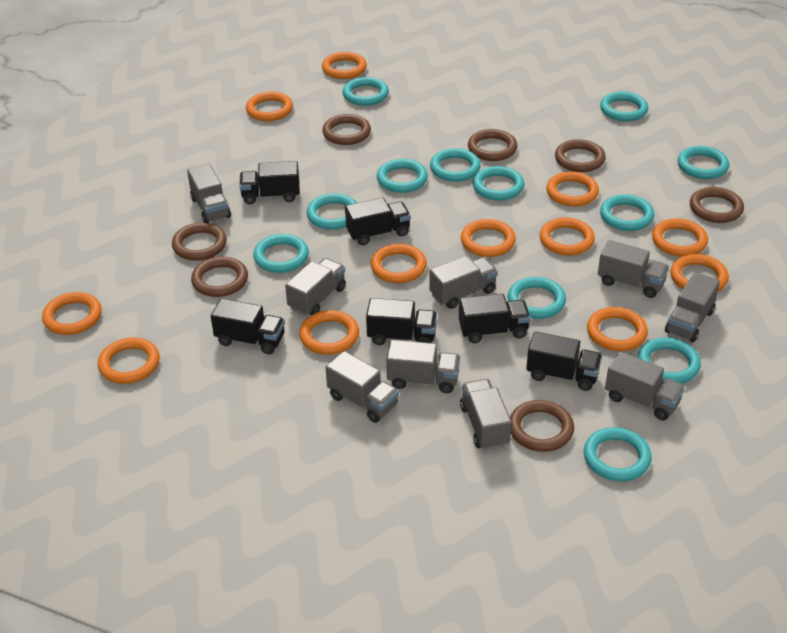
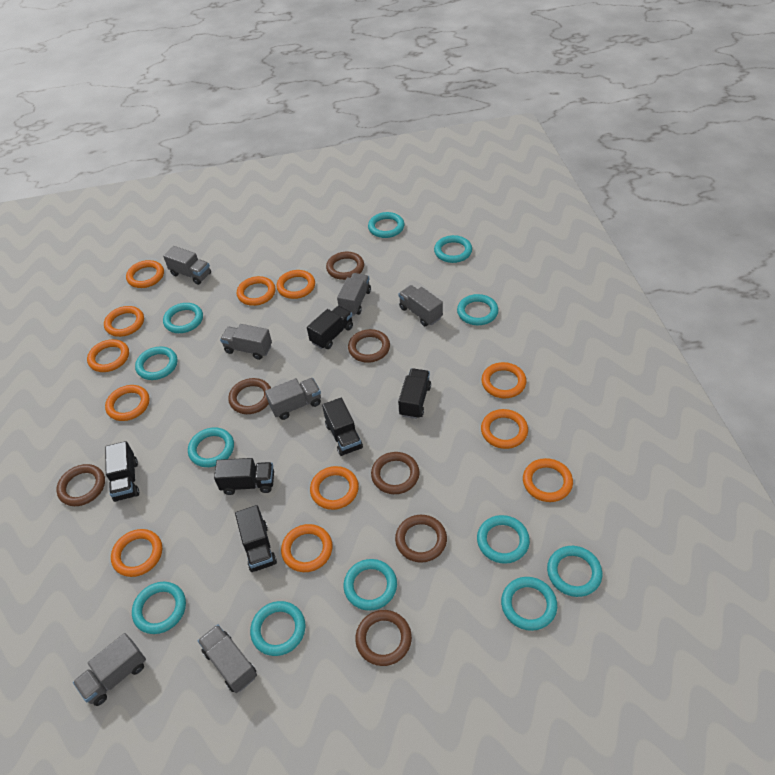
grey truck: [187,164,231,223] [285,258,346,316] [326,351,399,423] [386,340,460,393] [429,256,498,309] [460,379,512,450] [598,240,669,298] [605,351,685,420] [665,272,720,342] = 9 -> [73,633,146,706] [163,246,211,285] [198,624,257,693] [220,324,272,360] [265,378,321,420] [337,273,371,316] [398,285,443,326] = 7

